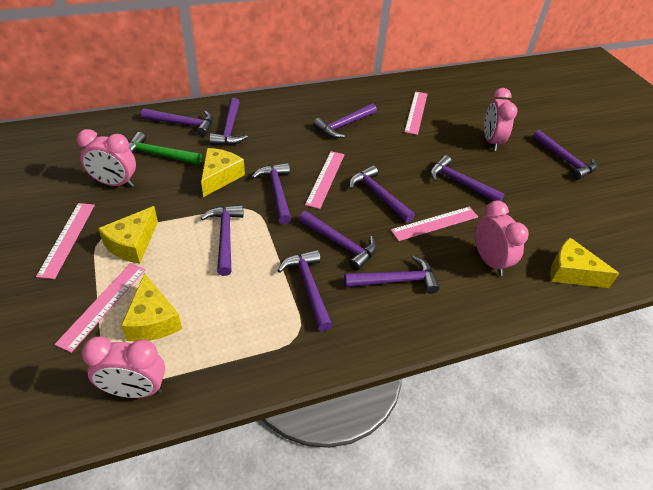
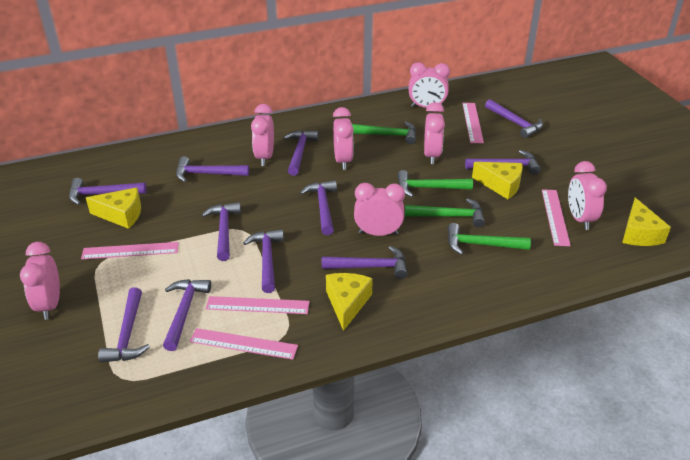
green hammer: [129,132,202,165] = 1 -> [352,121,416,145] [397,170,473,197] [405,198,485,227] [448,223,531,255] = 4
pink clock: [77,129,136,187] [81,336,165,398] [475,201,529,276] [484,88,518,151] = 4 -> [20,242,60,320] [251,104,274,166] [333,107,354,170] [354,183,405,236] [409,62,450,108] [424,102,445,164] [568,161,607,230] = 7

